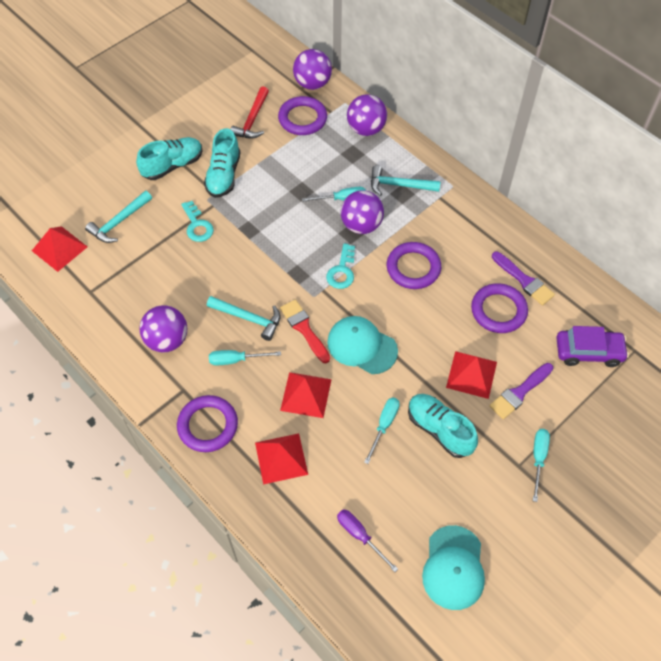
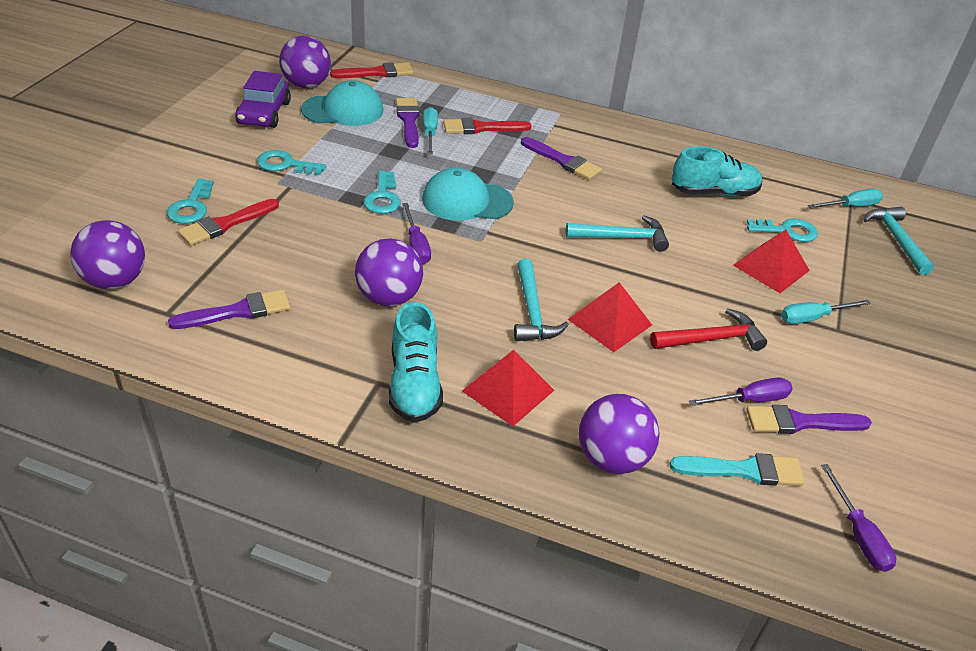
purple brush: [489,363,553,419] [492,252,555,305] = 2 -> [168,289,291,329] [396,98,419,148] [521,137,602,180] [746,405,872,434] = 4
purple ring: [177,395,238,452] [278,96,327,135] [387,242,441,289] [471,283,528,333] = 4 -> none = 0
purple screwdriver: [337,509,398,572] = 1 -> [402,203,431,264] [689,377,793,406] [821,464,896,572] = 3
red brush: [280,299,330,363] = 1 -> [178,199,279,246] [330,62,413,78] [443,118,531,134] = 3
red pyramid: [32,226,87,272] [255,433,308,484] [280,372,332,418] [446,351,497,399] = 4 -> [462,350,554,426] [568,282,652,352] [733,230,810,293] = 3
turquoise brush: none = 0 -> [670,453,805,486] = 1
turquoise key: [181,201,214,242] [326,243,355,289] = 2 -> [167,178,214,224] [257,150,327,175] [364,171,401,214] [747,219,818,242] = 4
turquoise screwdriver: [209,350,281,365] [302,187,366,202] [364,397,400,464] [533,429,550,502] = 4 -> [423,107,438,155] [781,300,871,324] [808,189,883,208] = 3
turquoise shoe: [136,137,203,180] [204,128,241,198] [408,394,478,458] = 3 -> [389,302,443,423] [672,146,762,197] = 2

